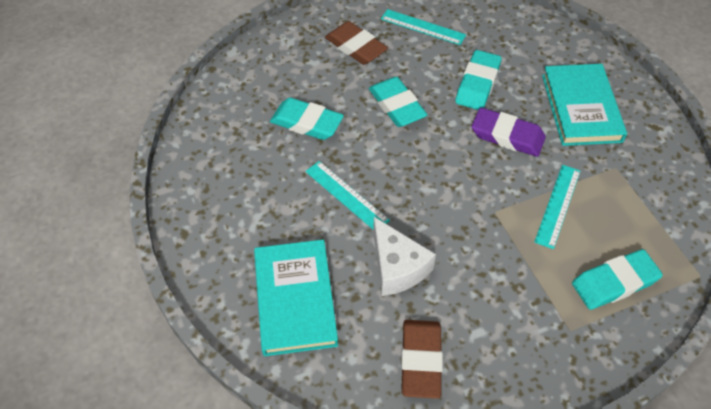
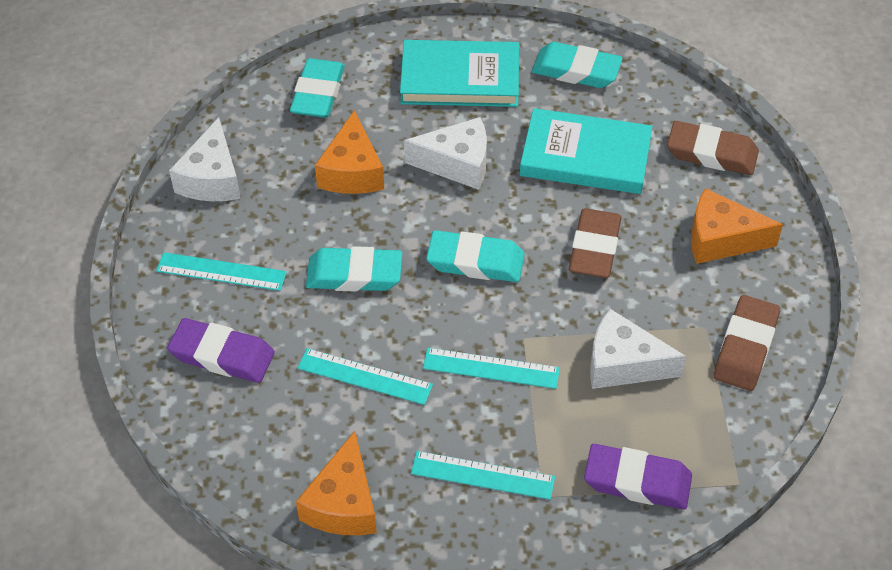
brown eraser: [325,21,388,65] [401,320,443,399] = 2 -> [569,208,622,278] [667,121,759,175] [713,295,780,391] = 3
orange cheese: none = 0 -> [296,431,377,535] [315,110,384,194] [691,188,783,264] = 3
purple eraser: [472,108,546,157] = 1 -> [167,318,275,383] [584,444,692,510] = 2
turquoise ruler: [305,161,390,229] [381,9,466,45] [534,165,580,249] = 3 -> [156,252,287,291] [298,348,433,405] [411,451,555,500] [423,348,560,389] = 4
white cheese: [373,217,436,296] = 1 -> [169,117,241,201] [404,117,487,190] [590,309,686,389] = 3

